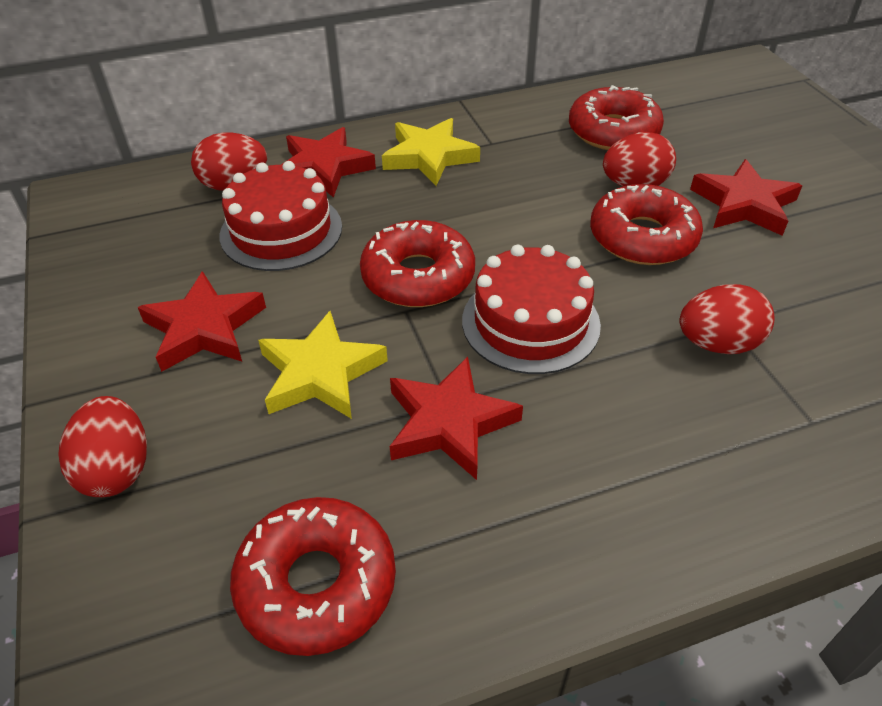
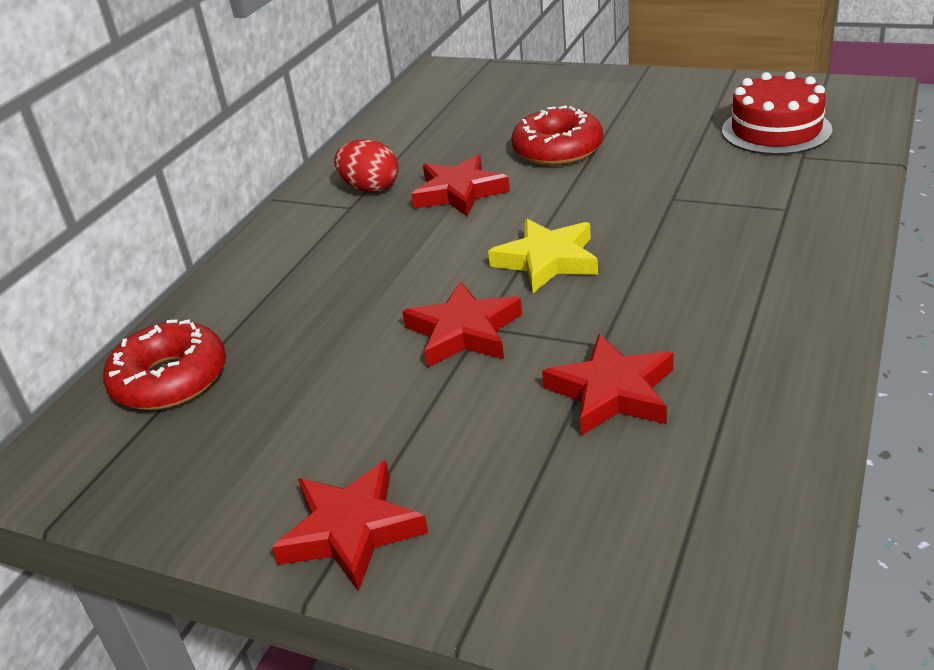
red cake: [220,161,342,271] [462,245,601,374] = 2 -> [722,72,833,155] = 1
red donut: [230,497,396,656] [360,220,475,307] [569,85,664,150] [590,184,703,265] = 4 -> [103,319,226,410] [511,105,603,166] = 2
red egg: [58,396,147,497] [191,133,267,190] [603,132,676,186] [679,284,775,354] = 4 -> [334,140,399,193] = 1
yellow star: [258,311,388,419] [382,118,480,186] = 2 -> [488,219,598,293] = 1

